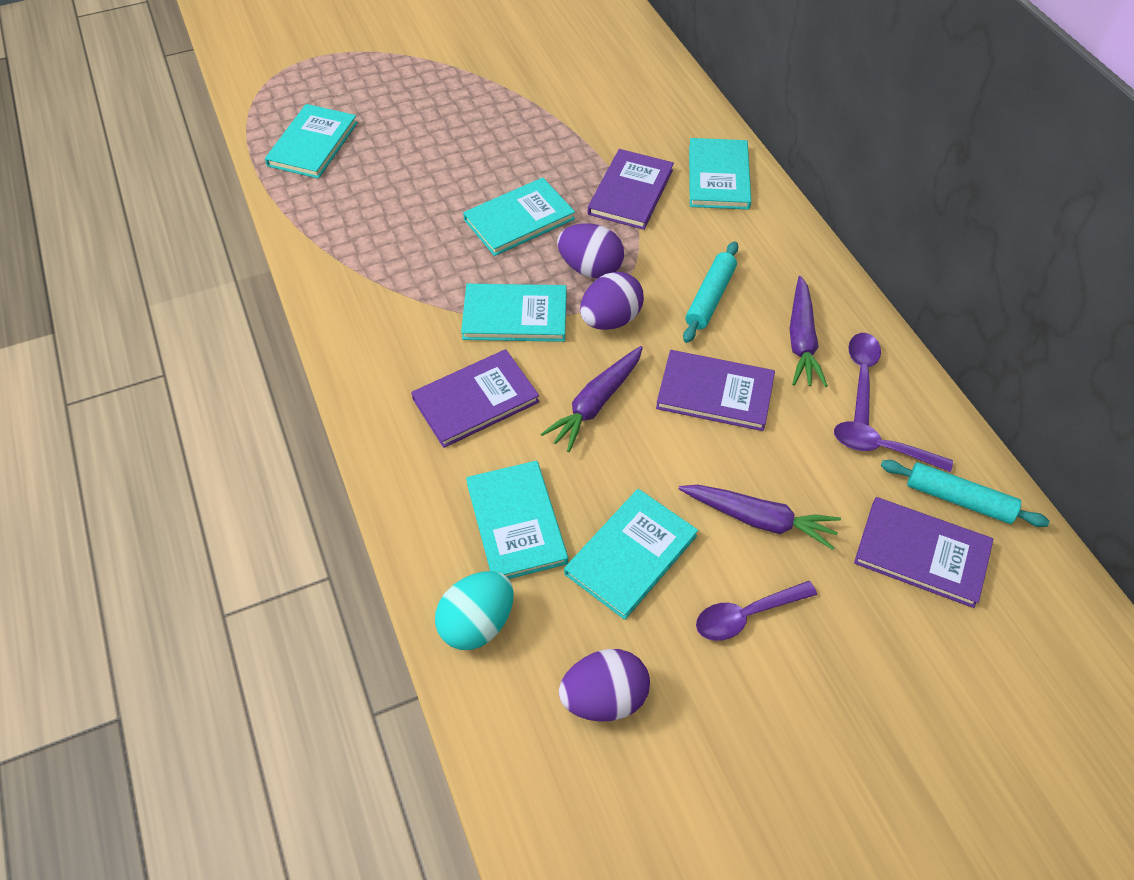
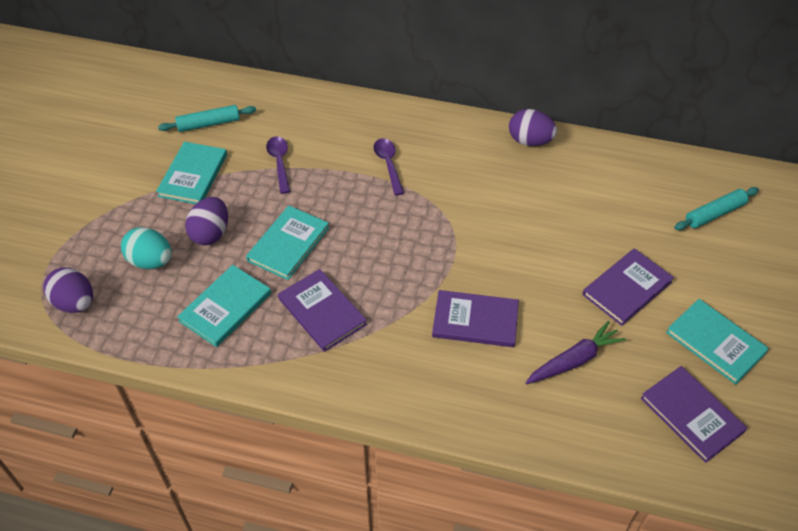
purple carrot: [541,346,643,452] [679,485,841,550] [789,276,828,387] = 3 -> [525,321,626,384] = 1
purple spoon: [696,581,817,641] [834,421,953,472] [848,333,881,426] = 3 -> [266,137,290,194] [373,138,404,195] = 2
turquoise book: [265,104,358,179] [461,284,567,342] [463,177,575,256] [466,461,568,579] [564,489,698,620] [689,138,751,210] = 6 -> [156,142,227,204] [177,265,271,347] [246,206,329,280] [666,299,769,385] = 4

